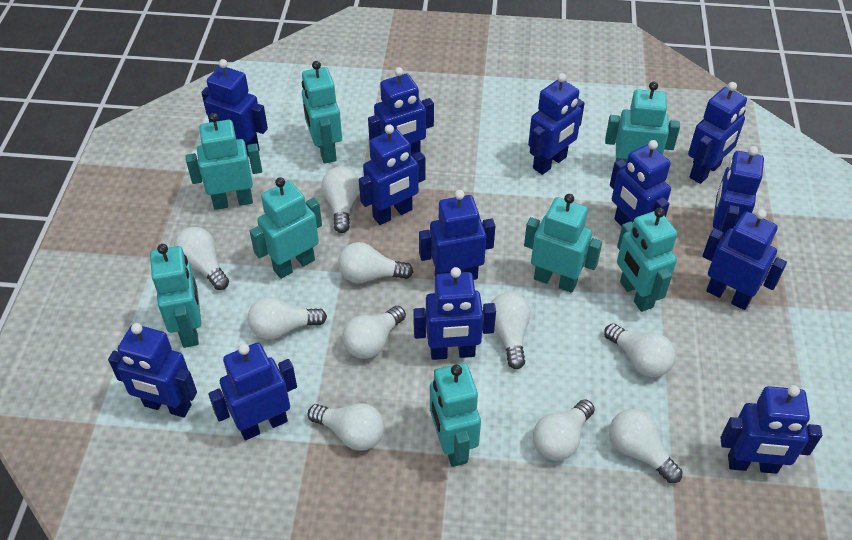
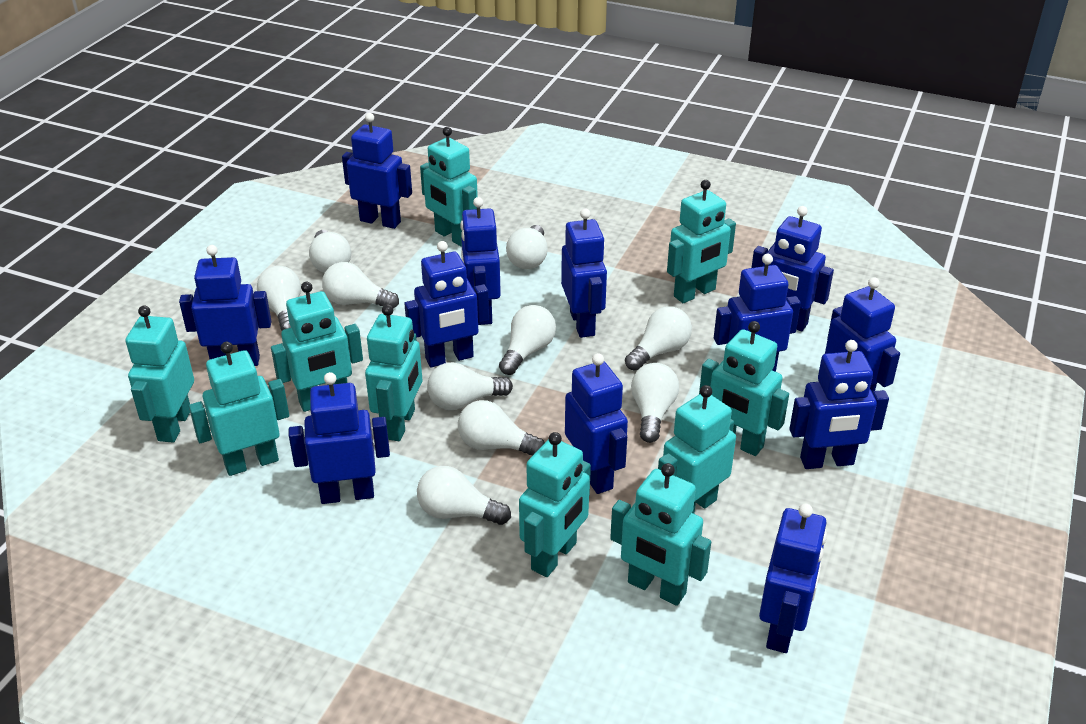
blue robot: [108,323,197,418] [201,59,268,157] [209,342,297,440] [359,124,425,225] [368,67,434,156] [413,267,496,360] [419,190,495,280] [528,73,585,175] [610,140,671,226] [688,82,747,184] [702,209,787,310] [713,146,764,238] [720,385,822,474] = 13 -> [179,245,271,366] [289,372,390,504] [342,113,412,229] [404,241,489,367] [460,197,501,325] [561,208,607,338] [565,353,628,494] [714,254,801,372] [751,206,834,331] [759,504,827,653] [789,340,889,469] [825,277,900,393] = 12
turquoise robot: [150,244,201,348] [186,113,262,210] [250,177,322,279] [302,61,342,164] [430,363,481,467] [524,194,602,293] [605,82,680,163] [617,208,677,312] = 8 -> [126,305,194,443] [189,342,289,476] [271,282,363,412] [365,304,422,441] [420,127,478,247] [519,432,591,577] [610,463,711,606] [658,385,736,514] [667,180,736,303] [699,321,789,456] = 10

